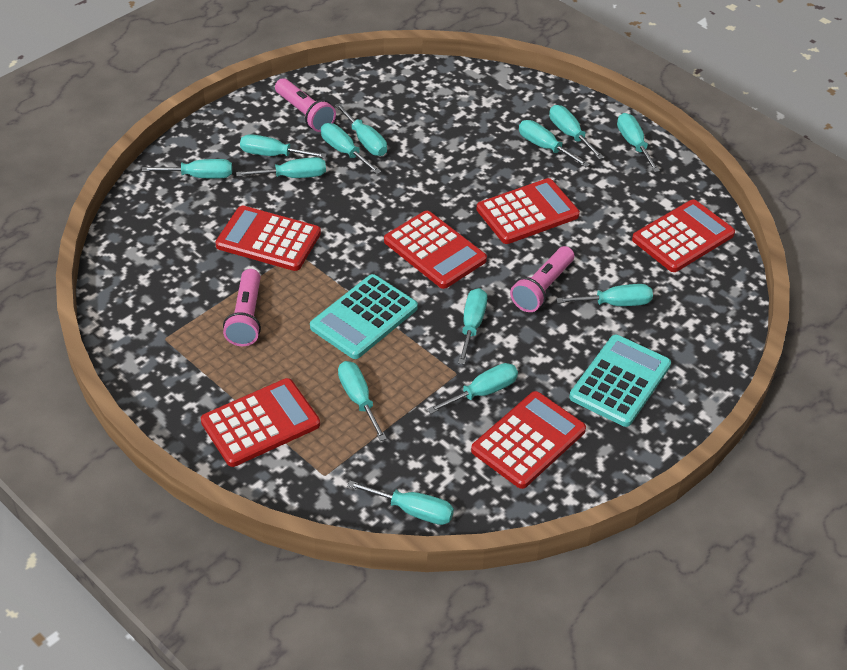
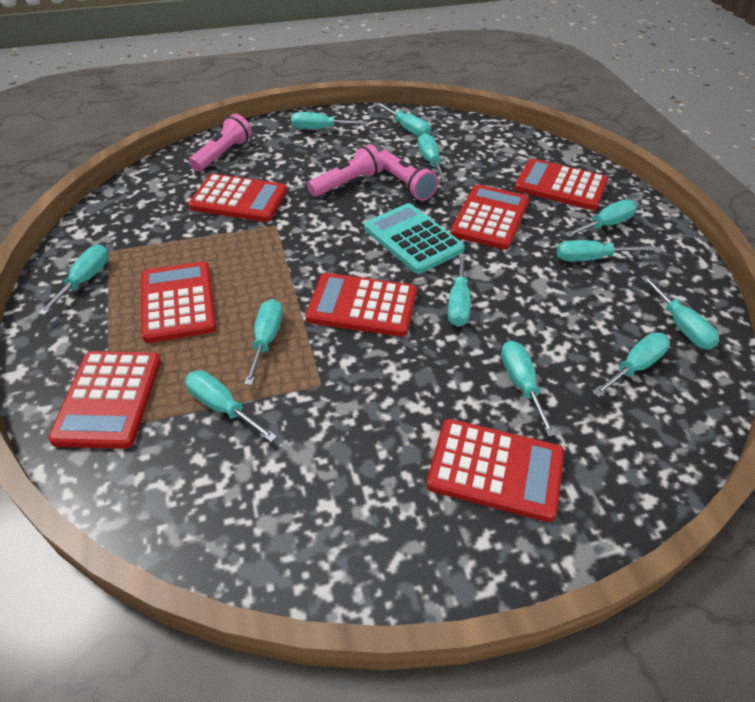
red calculator: [201,378,320,467] [215,206,321,271] [384,211,487,289] [471,391,586,489] [476,178,580,244] [632,199,735,272] = 6 -> [48,351,161,449] [141,261,216,343] [188,174,288,222] [306,273,417,337] [426,419,564,522] [450,185,529,250] [515,159,608,210] = 7
turquoise calculator: [310,274,418,359] [569,335,671,427] = 2 -> [364,203,465,274] = 1
turquoise screwdriver: [142,159,232,179] [236,157,326,178] [240,134,327,158] [321,123,381,174] [335,103,387,156] [338,361,387,441] [347,481,454,525] [427,363,518,414] [458,288,487,365] [519,120,590,167] [549,105,604,160] [556,284,653,306] [617,113,660,172] = 13 -> [38,245,109,315] [185,371,277,442] [244,299,283,385] [291,112,368,129] [376,103,431,137] [418,133,448,182] [448,253,471,327] [501,340,556,436] [557,240,654,261] [565,200,637,237] [592,332,670,397] [641,275,719,350] = 12

